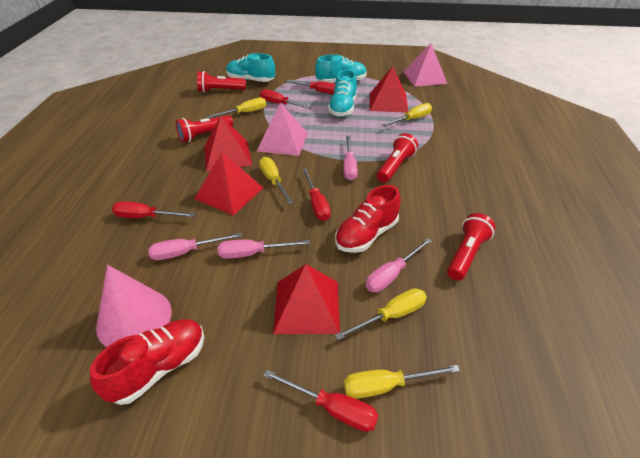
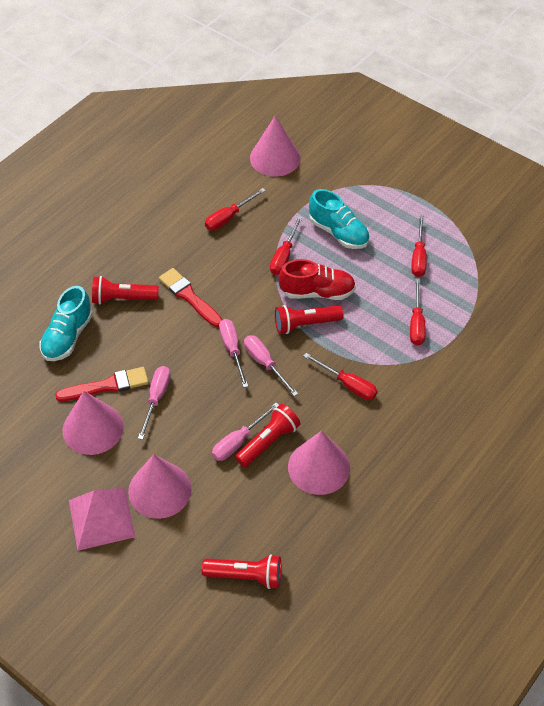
pink cone: [96,265,172,347] = 1 -> [62,391,124,455] [128,454,192,519] [250,115,300,177] [288,431,350,495] = 4
pink pyramid: [257,103,308,156] [404,43,448,87] = 2 -> [69,487,135,551] = 1
red brush: none = 0 -> [55,367,149,401] [159,268,222,327] = 2
red pyramid: [194,152,263,215] [204,116,252,171] [273,264,340,334] [370,66,408,113] = 4 -> none = 0
red shoe: [90,319,204,405] [335,185,401,253] = 2 -> [278,259,356,300] = 1
turquoise shoe: [226,53,275,82] [315,54,367,83] [328,69,357,116] = 3 -> [39,286,93,361] [309,189,370,249] = 2
yellow screwdriver: [207,98,266,118] [259,157,293,204] [335,288,427,340] [344,365,460,399] [382,103,432,127] = 5 -> none = 0

